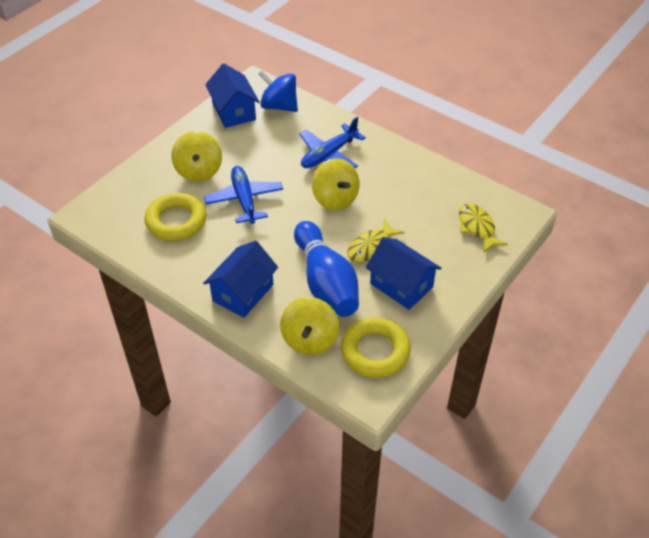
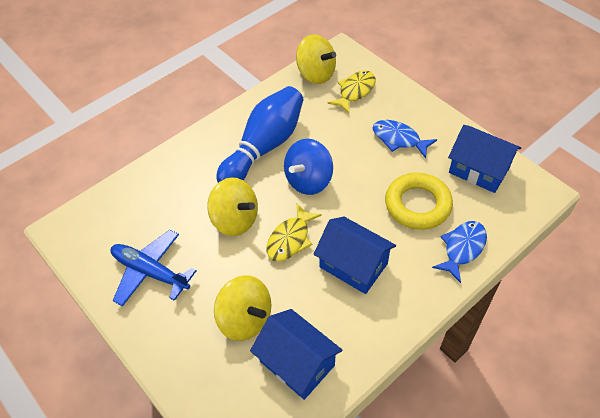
blue fish: none = 0 -> [373,120,437,159] [432,221,487,283] = 2
blue plane: [204,166,283,224] [299,117,366,168] = 2 -> [110,230,197,306] = 1
yellow ring: [145,193,206,241] [341,317,411,378] = 2 -> [385,173,453,230] = 1

